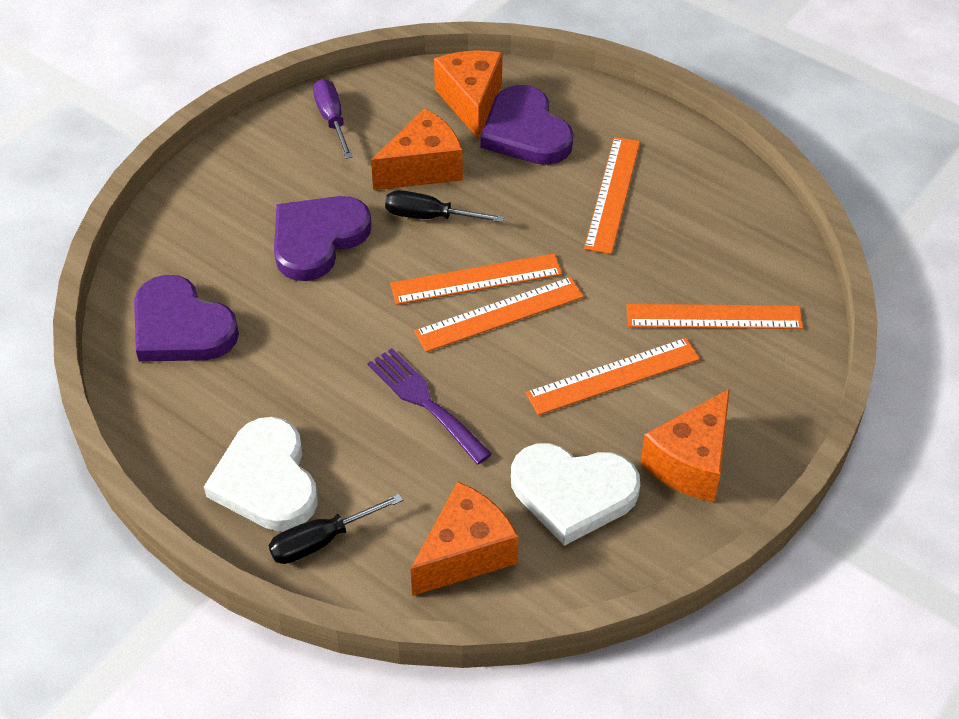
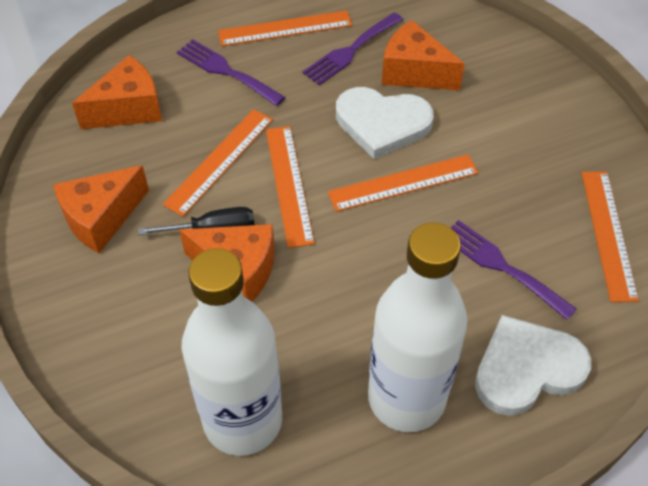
black screwdriver: [269,494,403,564] [385,190,504,222] = 2 -> [138,207,255,235] = 1
purple fork: [367,348,492,464] = 1 -> [177,39,285,106] [303,13,403,85] [451,220,577,320] = 3
purple heart: [134,275,239,362] [274,196,372,281] [480,85,573,165] = 3 -> none = 0
purple screwdriver: [313,79,353,159] = 1 -> none = 0
white bottle: none = 0 -> [182,248,282,456] [368,222,468,432] = 2

